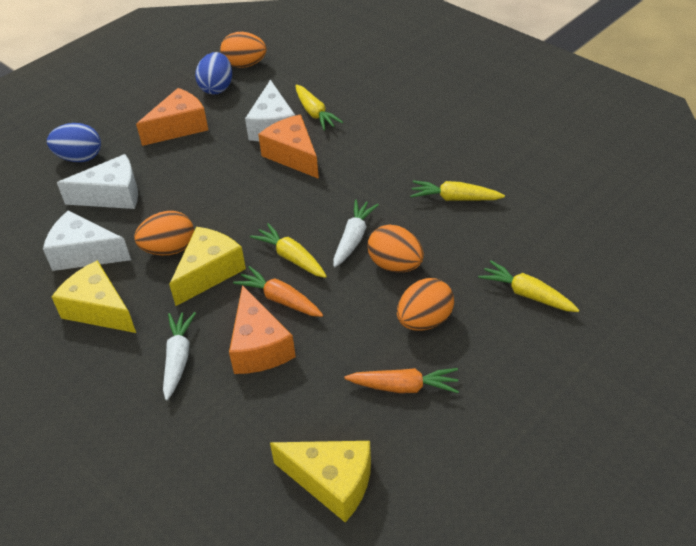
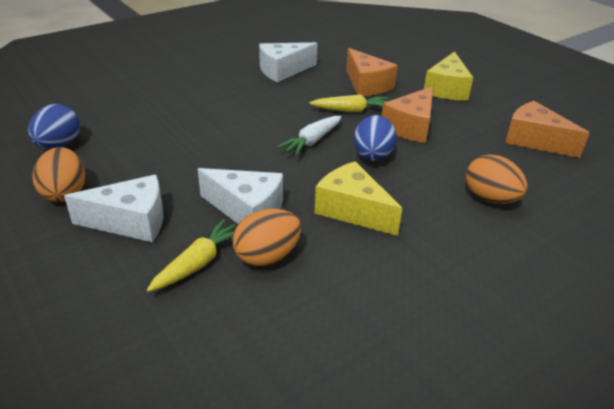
orange carrot: [233,266,323,317] [344,368,459,393] = 2 -> none = 0
orange egg: [134,211,194,255] [220,32,266,68] [367,224,424,272] [397,278,454,331] = 4 -> [32,147,85,202] [233,209,301,267] [466,154,527,204] = 3
white carrot: [163,312,196,400] [333,199,379,267] = 2 -> [277,116,341,156] = 1
yellow carrot: [250,223,327,278] [295,84,343,130] [410,181,505,201] [478,260,579,312] = 4 -> [147,219,236,292] [309,95,389,112] = 2
yellow cheese: [52,260,136,333] [169,227,246,306] [270,441,371,522] = 3 -> [315,161,402,236] [424,51,473,100] = 2

